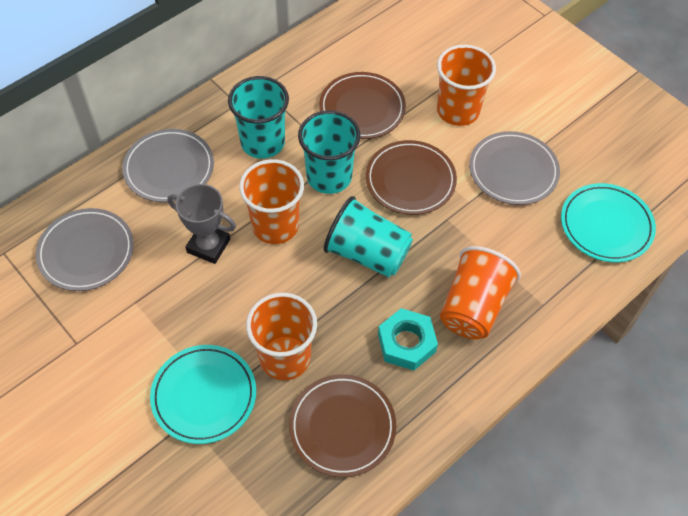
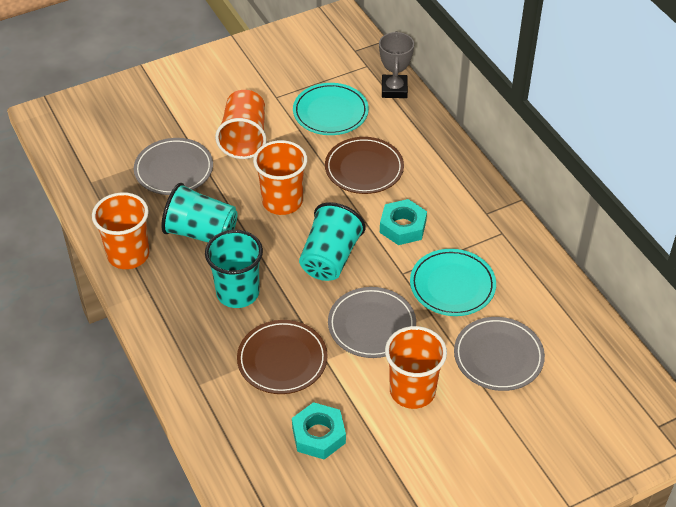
brown plate: [289,374,396,477] [319,72,406,139] [366,140,457,215] = 3 -> [237,320,328,394] [325,137,404,194] = 2
turquoise nut: [378,308,438,371] = 1 -> [292,402,346,460] [380,199,427,245] = 2

